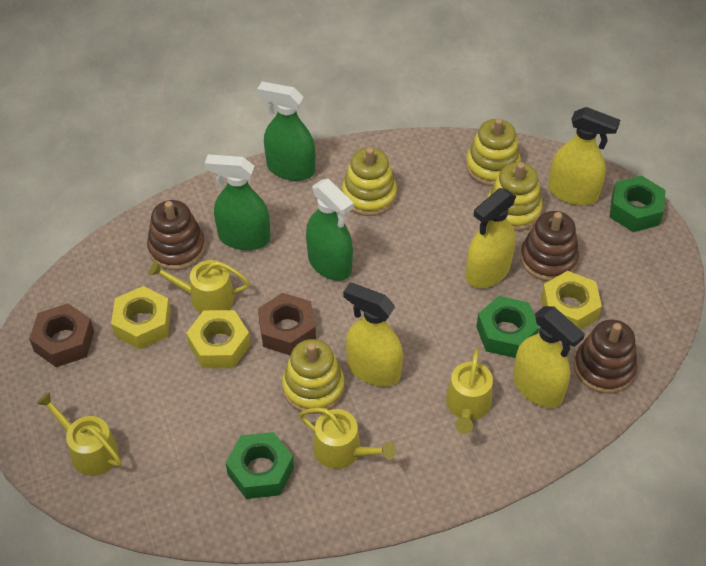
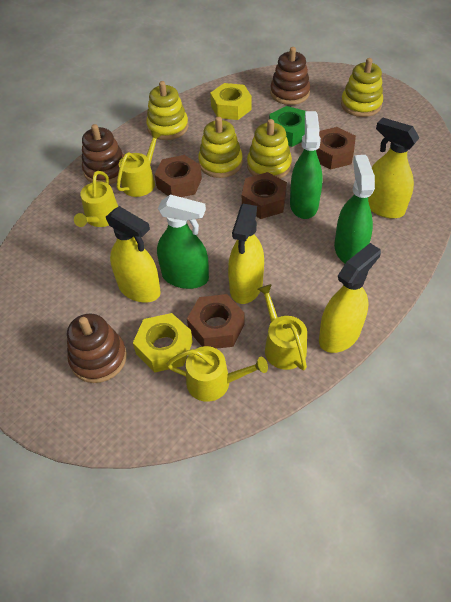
brown nut: [29,303,94,367] [258,293,316,356] = 2 -> [155,155,202,197] [187,294,244,349] [242,172,287,219] [316,127,356,169] = 4
green nut: [226,432,294,499] [476,296,539,358] [609,176,666,232] = 3 -> [269,106,305,147] = 1
yellow nut: [111,286,171,350] [186,310,251,368] [541,271,602,330] = 3 -> [133,313,193,373] [210,83,252,120] = 2

